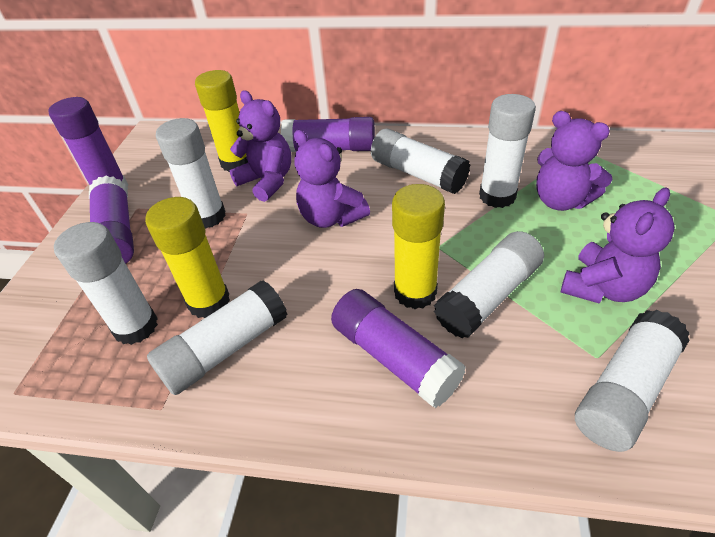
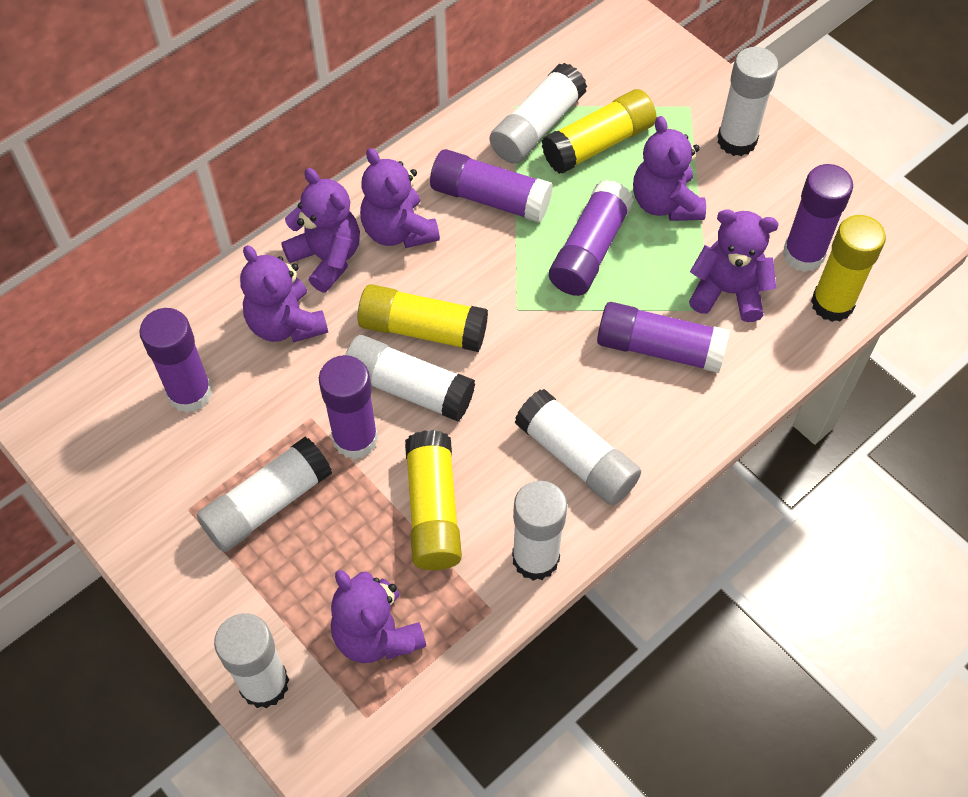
purple glue stick: [48,97,128,189] [89,176,134,264] [281,117,375,152] [331,289,466,408] = 4 -> [139,308,212,413] [319,355,378,459] [430,149,553,223] [549,180,634,296] [597,302,730,373] [783,164,853,272] = 6
purple teddy bear: [229,90,291,202] [294,130,370,228] [536,111,612,211] [561,187,675,304] = 4 -> [240,245,328,343] [281,168,360,293] [331,570,426,663] [360,148,440,248] [633,116,706,221] [689,209,779,322] = 6
yellow glue stick: [145,197,230,318] [195,70,248,172] [392,184,445,309] = 3 -> [358,284,488,352] [405,430,462,570] [542,89,657,174] [811,215,886,322] = 4

